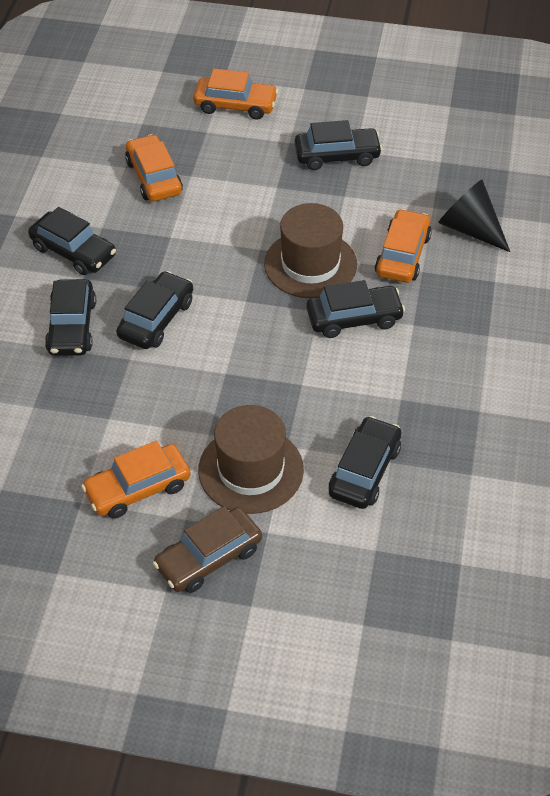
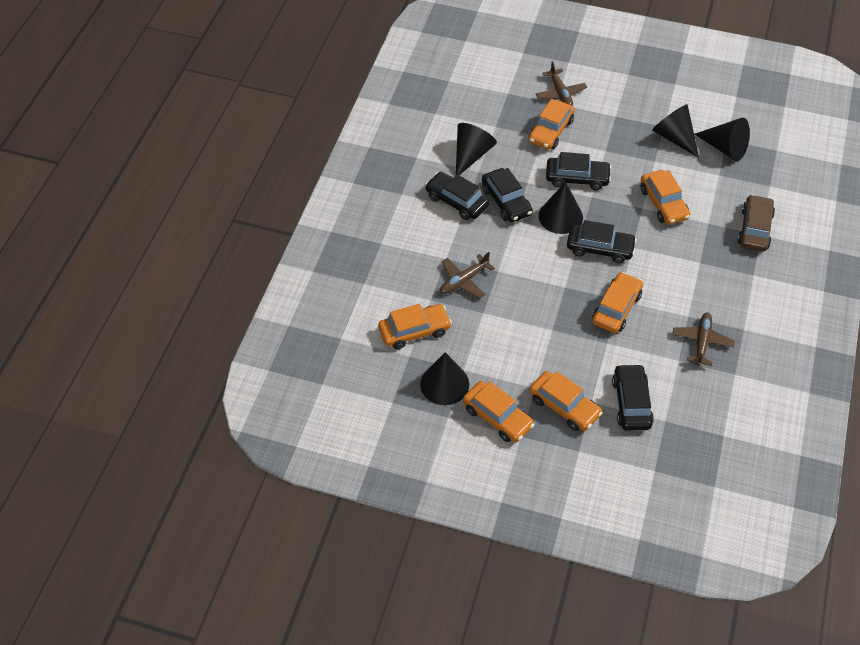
black car: [28,207,116,275] [45,279,96,356] [116,271,193,349] [295,120,382,170] [306,280,405,338] [329,416,401,509] = 6 -> [425,172,489,220] [482,168,533,222] [546,152,612,190] [567,220,637,263] [612,364,654,431] = 5
black cone: [438,179,510,252] = 1 -> [420,352,469,405] [456,123,497,175] [539,182,583,234] [652,104,699,158] [695,118,750,161] = 5
brown hat: [198,405,304,514] [264,203,357,298] = 2 -> none = 0
brown plane: none = 0 -> [440,252,495,298] [536,61,587,106] [672,312,735,366] = 3
orange car: [81,440,191,519] [125,134,183,201] [193,69,278,120] [375,209,432,283] = 4 -> [378,304,452,349] [463,381,535,442] [528,99,575,150] [529,371,602,431] [592,272,643,333] [641,170,690,225] = 6

